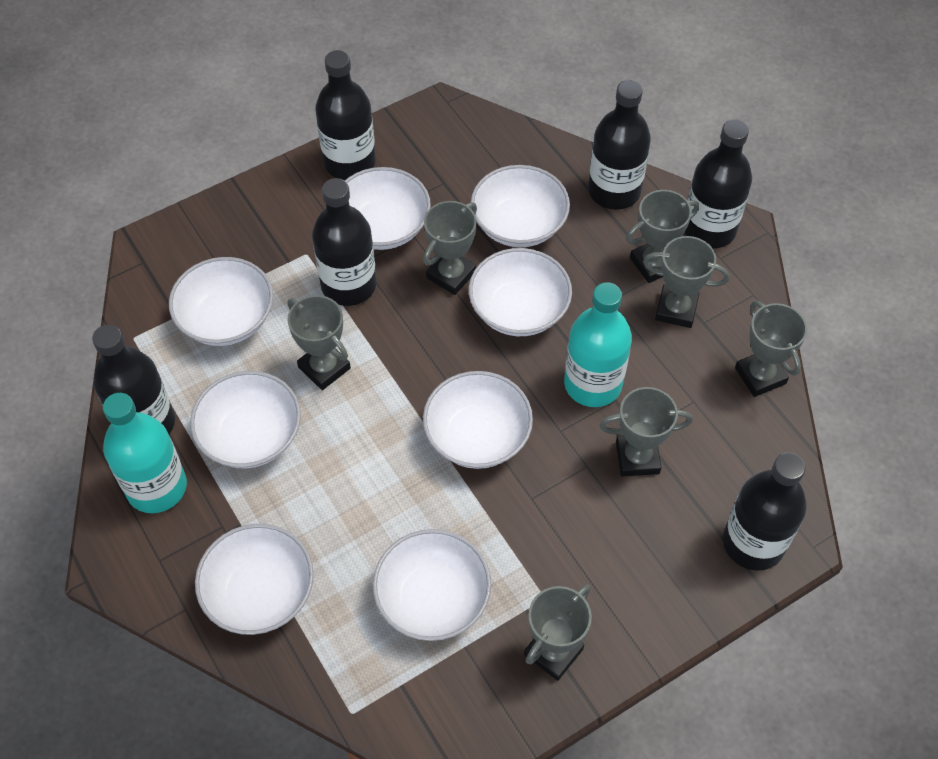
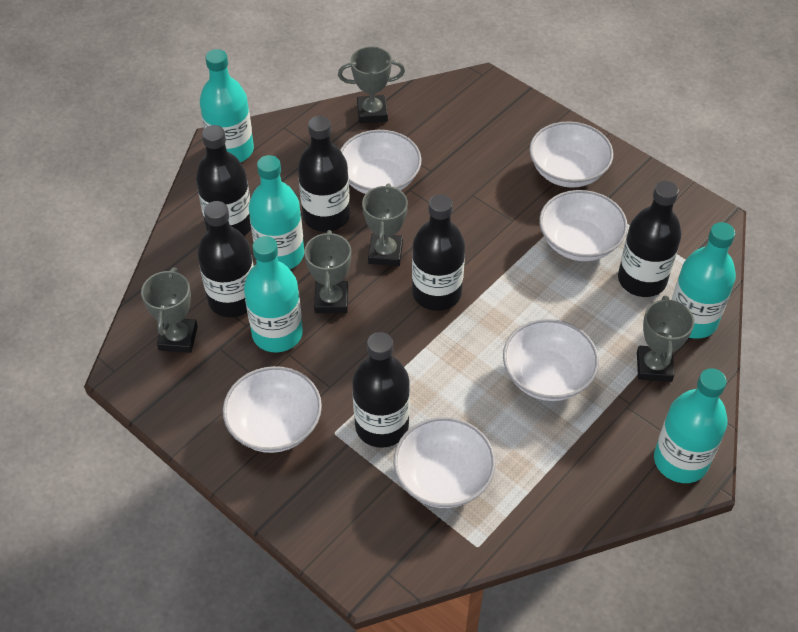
grey trophy: [287,295,351,390] [423,201,477,295] [524,585,592,681] [599,387,693,476] [626,190,699,283] [643,236,730,328] [735,301,807,397] = 7 -> [141,267,198,353] [304,230,351,313] [338,46,405,123] [362,183,408,266] [637,295,694,382] = 5
turquoise bottle: [103,393,187,513] [564,282,632,407] = 2 -> [200,49,254,162] [244,236,303,353] [249,155,304,269] [654,368,728,483] [672,222,736,339] = 5
white bowl: [169,257,273,346] [190,371,301,469] [195,524,314,635] [345,167,431,250] [373,529,491,641] [423,371,533,469] [469,248,572,336] [471,165,570,248] = 8 -> [223,366,322,453] [340,130,422,194] [394,417,495,508] [503,319,599,401] [529,121,613,188] [539,190,628,261] = 6

